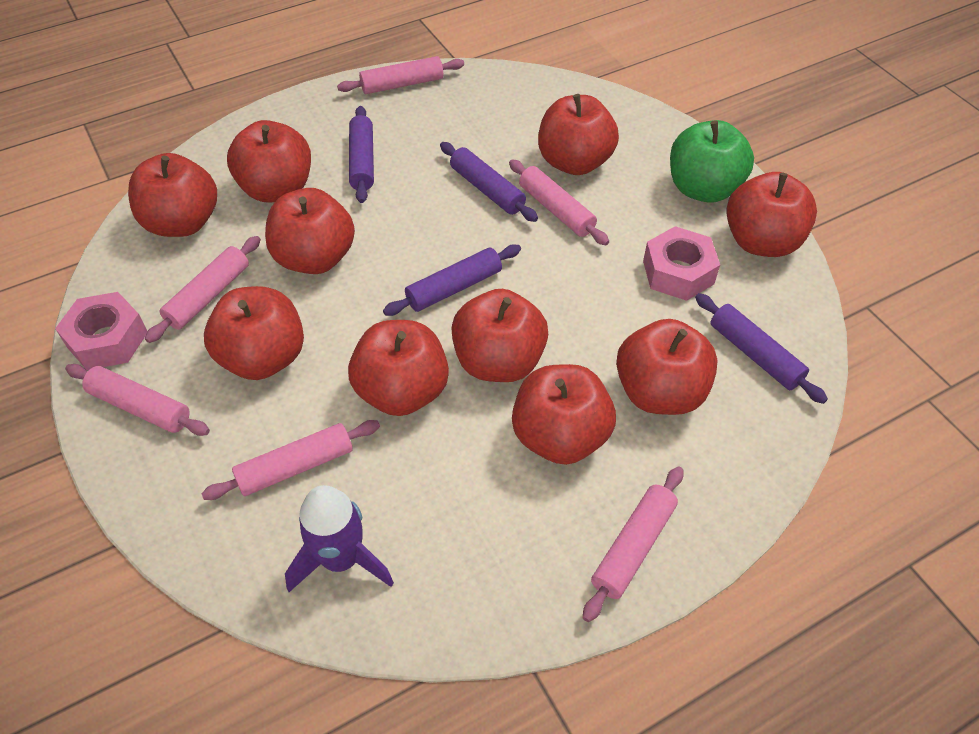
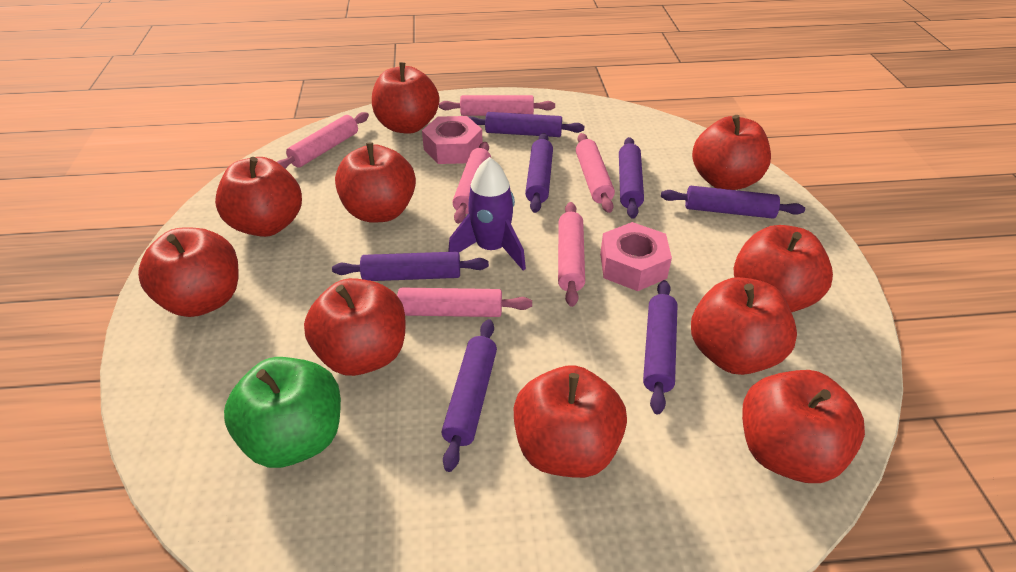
purple rolling pin: [349,106,374,203] [383,244,521,316] [440,142,538,222] [695,293,828,404] = 4 -> [332,252,489,281] [441,319,497,472] [469,112,584,137] [525,133,553,213] [619,137,644,219] [643,280,678,414] [661,186,805,219] = 7

